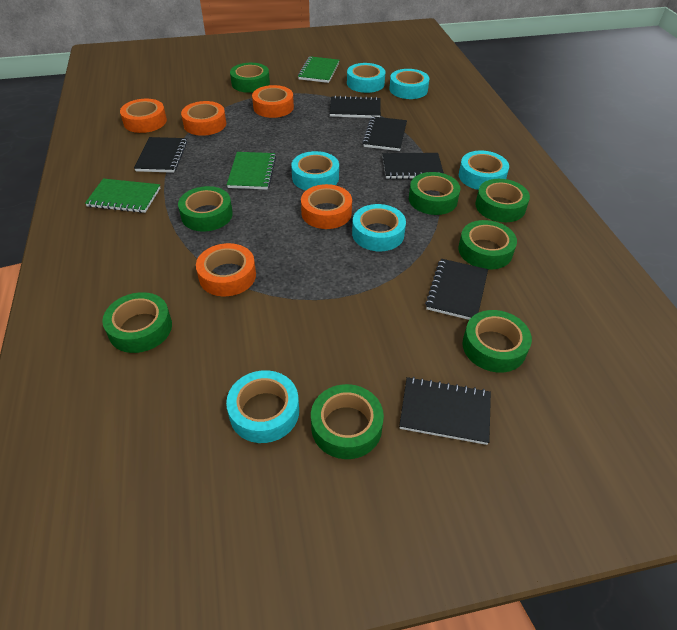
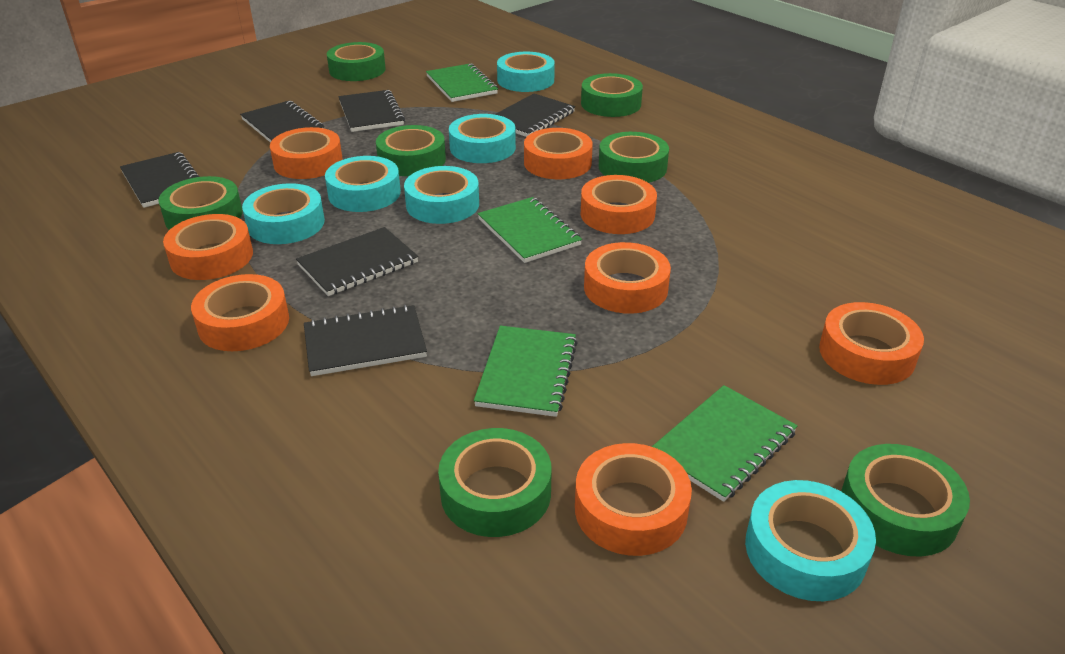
green notebook: [85,178,160,213] [227,152,276,190] [298,56,339,83] = 3 -> [426,63,498,102] [474,326,578,417] [478,197,582,263] [652,385,798,502] = 4
green tape: [102,292,172,353] [178,186,233,232] [230,63,270,93] [311,384,384,459] [409,172,460,215] [458,220,517,269] [463,310,532,373] [475,179,530,222] = 8 -> [158,176,242,230] [327,42,386,81] [376,125,446,176] [438,428,551,537] [581,73,643,117] [599,132,669,183] [841,444,970,557] = 7
orange tape: [120,99,167,133] [181,101,226,136] [196,243,256,296] [252,85,294,118] [301,184,352,229] = 5 -> [163,214,253,280] [191,274,289,351] [270,127,343,179] [524,128,593,179] [575,443,692,556] [581,175,657,234] [584,242,671,314] [819,302,924,385] = 8

